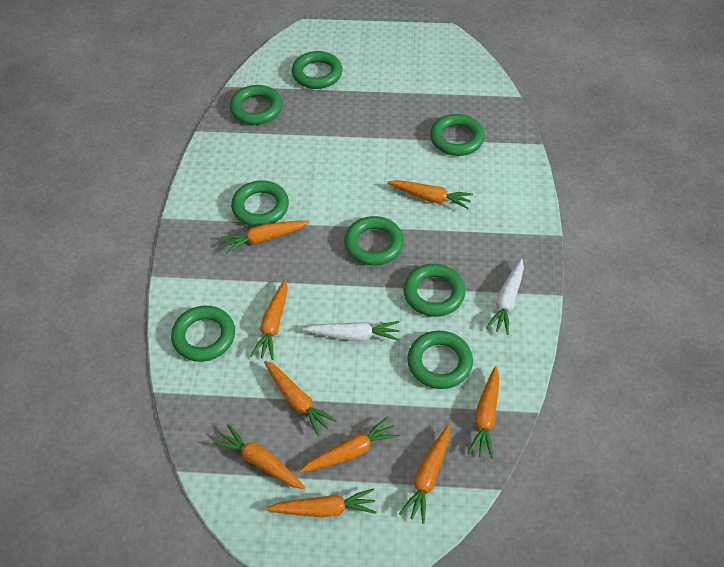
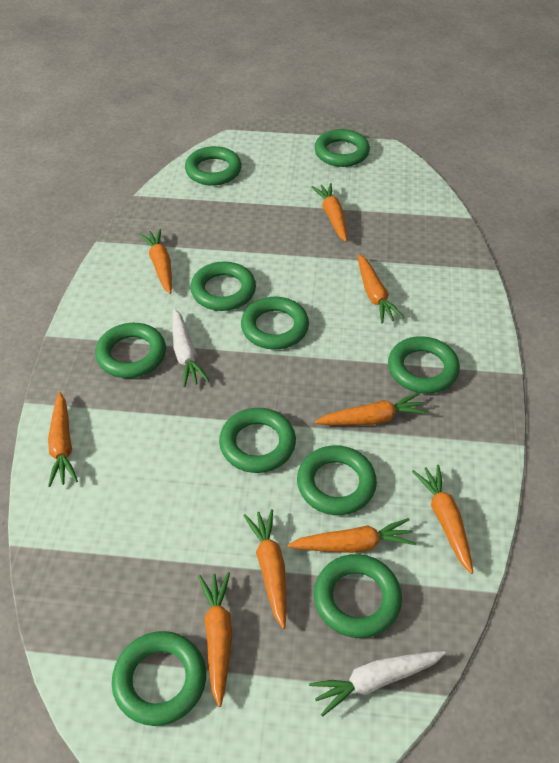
green ring: [171,306,235,362] [230,85,282,125] [231,180,289,227] [292,51,343,89] [344,216,404,265] [403,264,465,317] [407,331,473,389] [430,114,485,156] = 8 -> [95,323,166,378] [112,631,206,726] [185,146,242,186] [190,261,256,311] [219,408,296,473] [241,297,309,350] [297,445,377,515] [314,129,370,167] [314,554,402,638] [388,336,460,394] = 10

